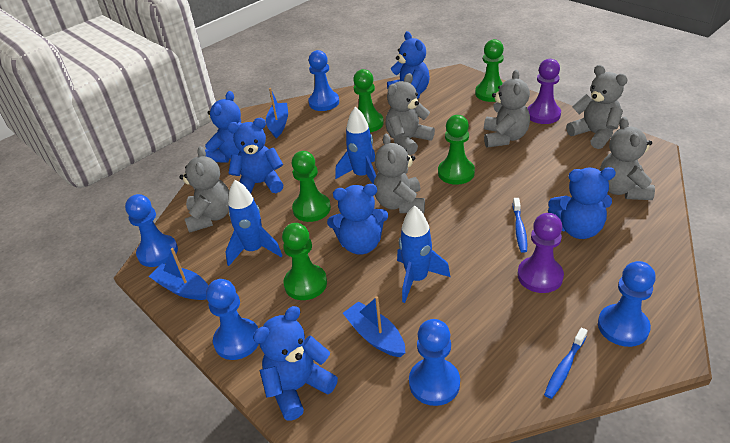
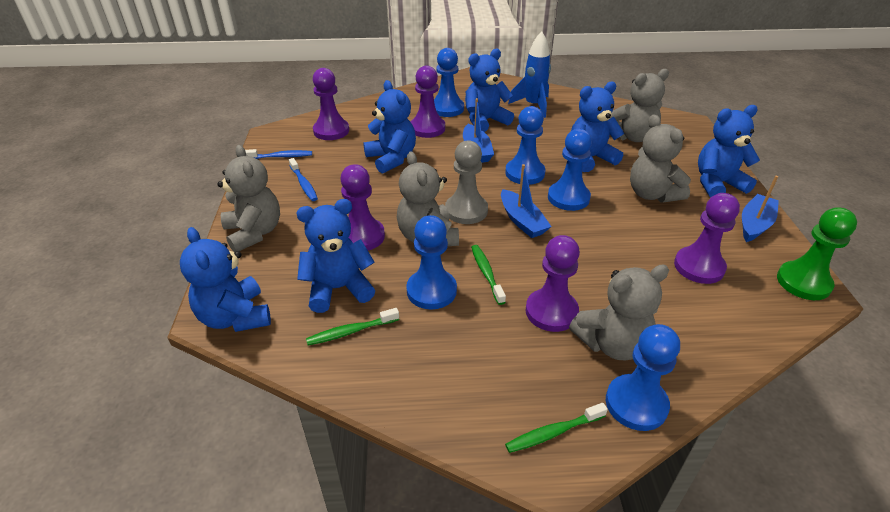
blue rocket: [225,180,283,266] [335,107,376,184] [397,206,450,303] = 3 -> [508,31,551,118] = 1
green pawn: [282,223,327,300] [292,151,331,222] [353,69,384,132] [438,115,475,185] [475,39,504,102] = 5 -> [777,207,857,300] = 1
green toothbrush: none = 0 -> [306,308,399,345] [471,245,506,305] [505,403,608,453] = 3
grey pawn: none = 0 -> [445,140,488,224] = 1
grey teddy bear: [179,146,229,233] [374,134,425,213] [386,73,435,155] [484,70,530,148] [566,65,628,149] [600,117,655,200] = 6 -> [217,145,280,253] [397,151,459,246] [569,264,669,360] [607,69,669,142] [630,114,691,203] = 5
purple pawn: [518,213,564,293] [527,59,561,124] = 2 -> [313,68,349,140] [340,164,385,250] [411,66,445,138] [525,235,580,332] [674,193,740,284] = 5

